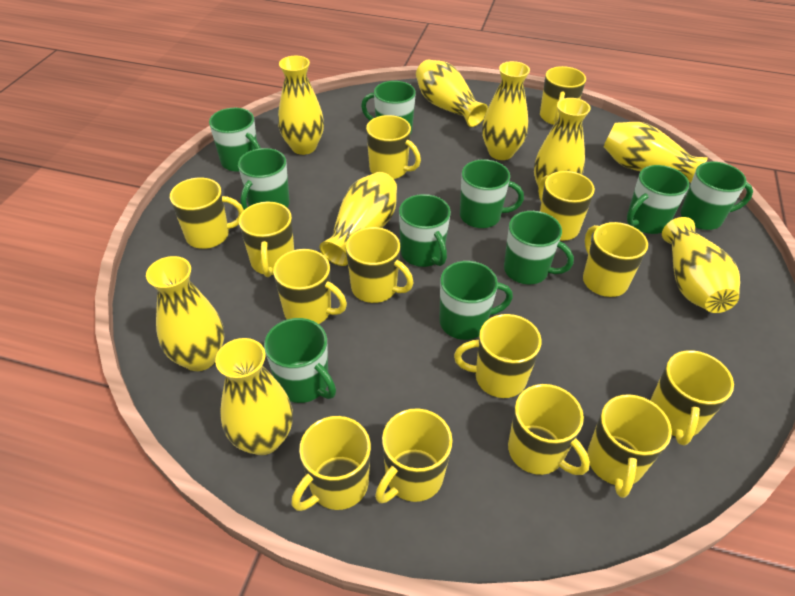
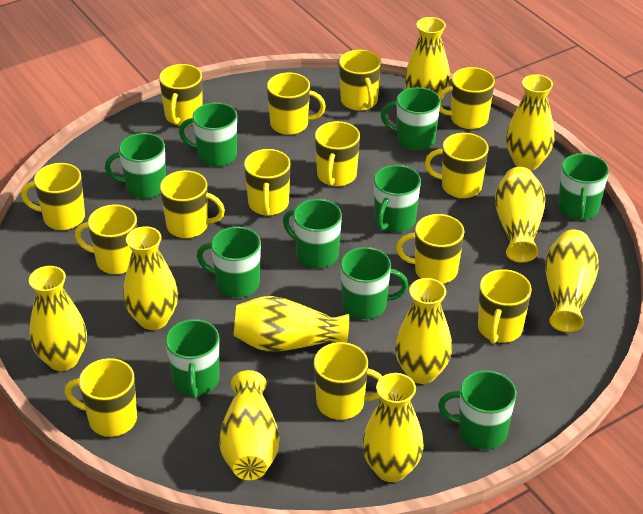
yellow vase: [146,256,224,371] [215,338,293,455] [278,56,324,155] [320,172,397,266] [416,60,488,127] [482,61,530,160] [534,98,591,188] [603,122,708,183] [662,217,740,313] = 9 -> [29,266,87,371] [123,226,178,330] [219,370,280,480] [233,296,349,352] [362,373,424,482] [395,278,452,384] [405,17,450,100] [495,167,546,263] [506,74,554,170] [545,230,599,332] = 10

